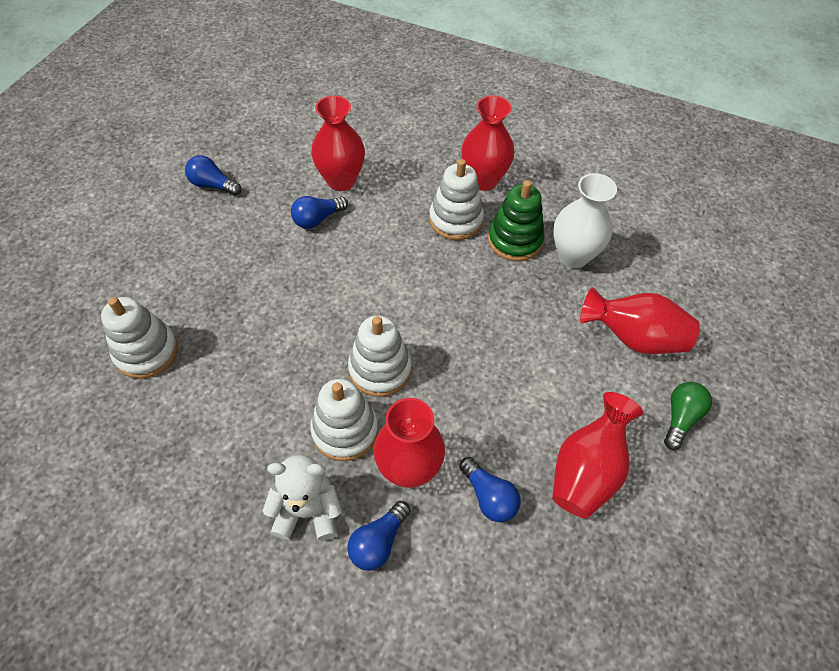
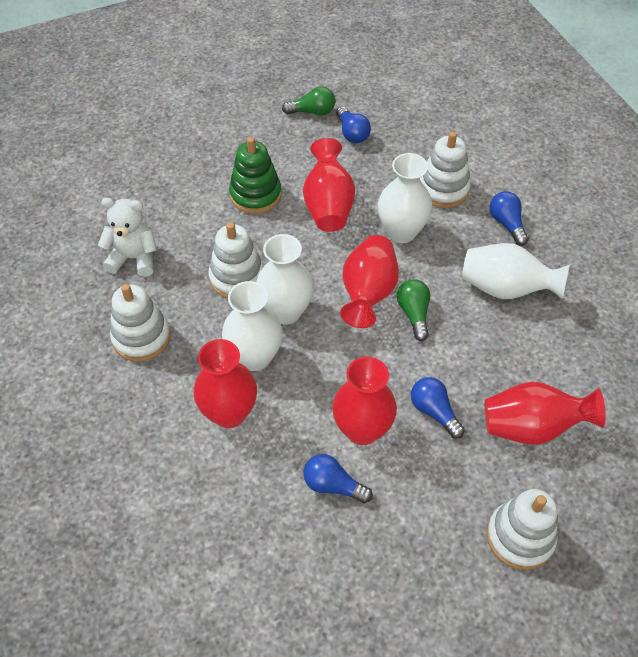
green light bulb: [664,382,712,450] = 1 -> [282,86,335,115] [397,279,430,341] = 2
white vase: [553,173,617,268] = 1 -> [222,281,283,371] [256,234,314,325] [378,153,432,243] [462,243,570,299] = 4

